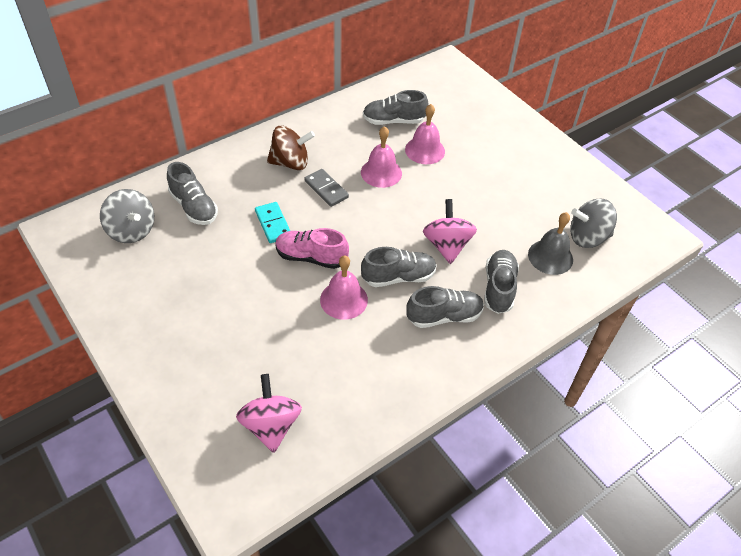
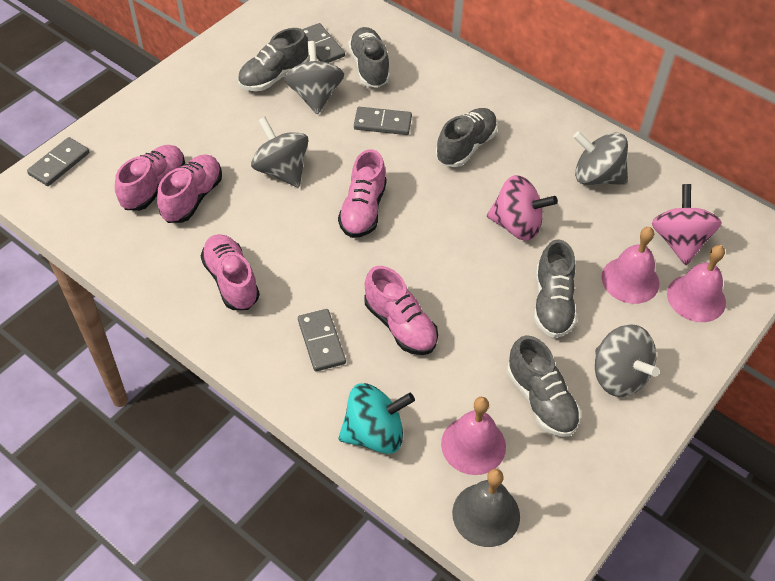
brown spinning top: [267,125,315,170] = 1 -> none = 0
grey domino: [304,169,349,207] = 1 -> [27,137,89,186] [298,309,346,371] [302,23,345,63] [354,107,412,135] = 4
grey spinning top: [100,189,154,243] [570,198,617,248] = 2 -> [251,117,308,187] [284,41,344,114] [573,131,628,185] [595,324,659,397] = 4
pink shoe: [276,228,349,269] = 1 -> [115,145,185,211] [157,154,222,223] [201,234,260,310] [338,149,387,238] [365,266,438,355] = 5
turquoise domino: [255,202,290,243] = 1 -> none = 0
turquoise spinning top: none = 0 -> [339,383,415,454] = 1

